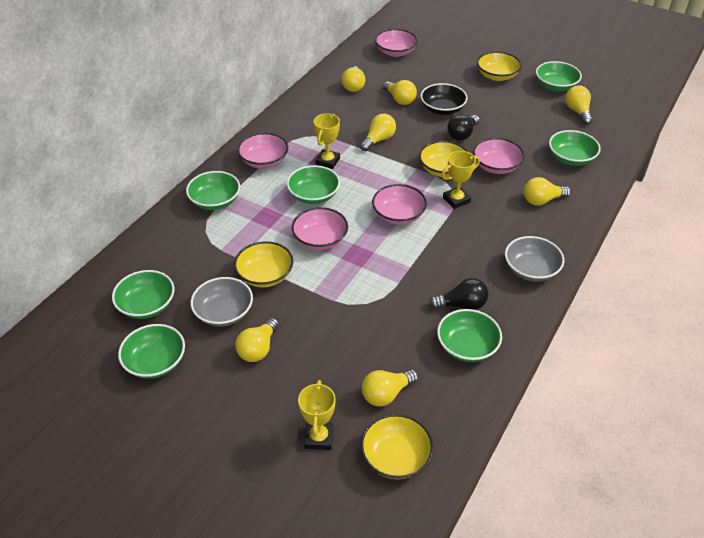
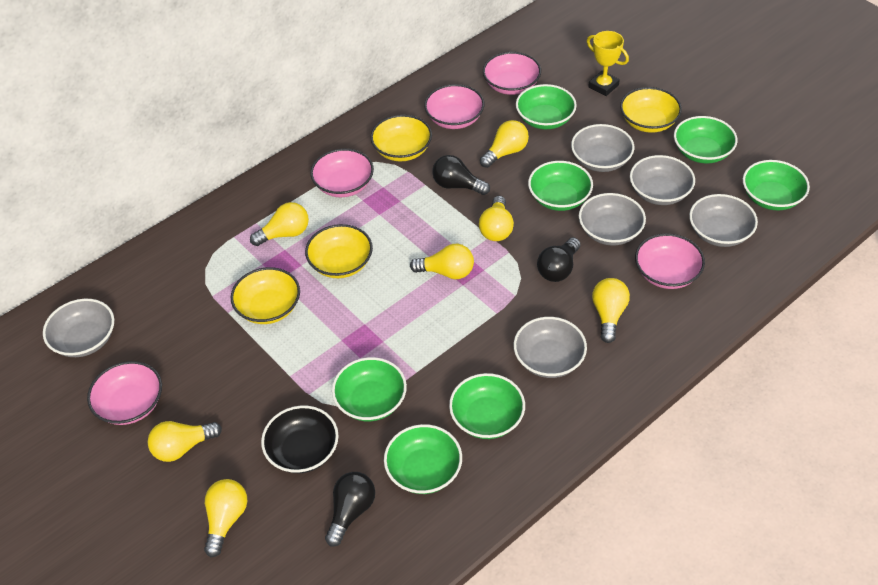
black light bulb: [429,278,489,310] [447,115,480,141] = 2 -> [325,472,375,547] [432,155,490,195] [537,237,580,282] = 3
grey bowl: [190,277,253,327] [505,236,565,282] = 2 -> [43,299,114,357] [514,317,587,378] [571,124,634,172] [579,193,646,246] [630,155,695,205] [689,194,758,247] = 6
yellow trophy: [298,380,335,450] [314,113,340,169] [441,151,480,209] = 3 -> [587,31,629,96] = 1

